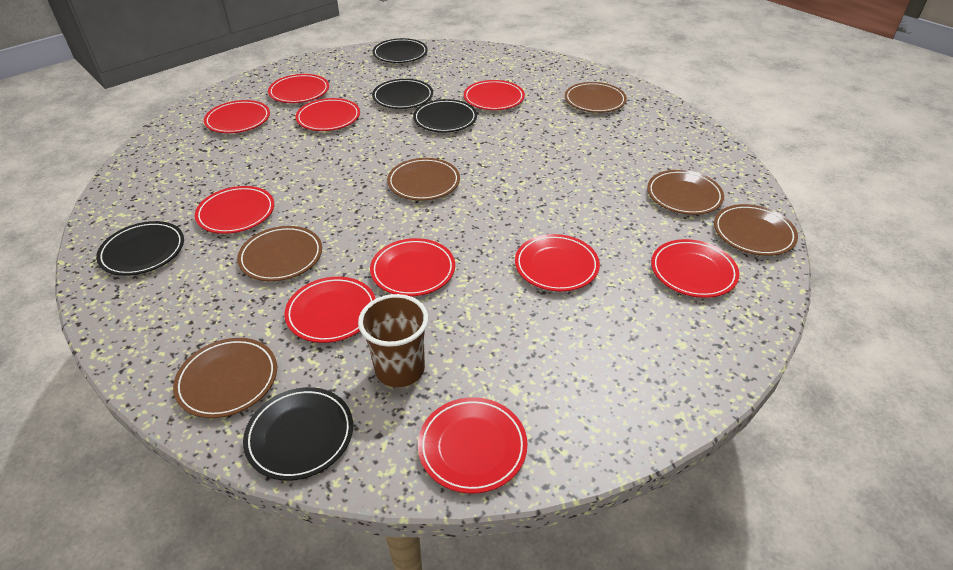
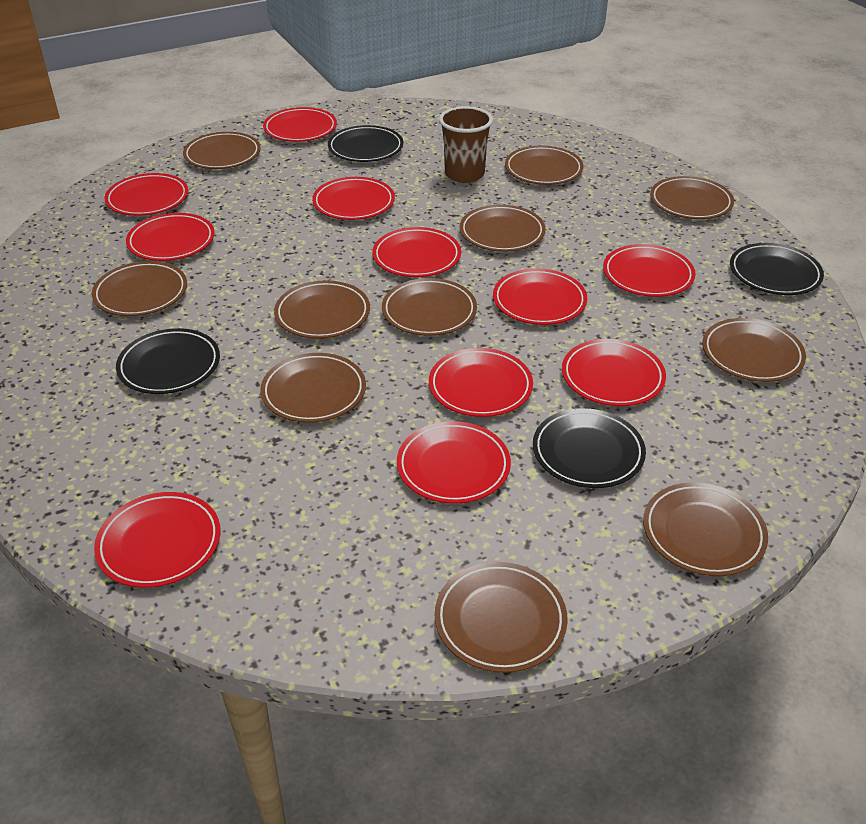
black plate: [96,221,184,276] [243,387,353,481] [372,79,433,109] [373,38,428,63] [413,99,477,132] = 5 -> [116,328,220,394] [328,125,403,162] [533,408,646,488] [730,243,824,295] = 4
brown plate: [173,338,277,418] [237,226,322,281] [387,158,460,201] [565,82,627,113] [647,170,724,215] [714,204,798,256] = 6 -> [92,261,187,316] [183,132,261,169] [260,353,366,423] [274,280,370,339] [382,278,477,336] [435,562,568,673] [460,205,546,252] [505,146,584,185] [643,482,768,576] [650,176,734,219] [702,318,806,382] = 11
red plate: [195,186,274,234] [204,100,270,133] [268,74,329,103] [284,277,376,343] [296,98,360,131] [370,238,455,296] [418,397,528,494] [464,80,525,110] [515,234,600,291] [651,239,739,298] = 10 -> [94,492,221,588] [104,173,188,216] [126,213,215,261] [263,107,337,142] [312,177,395,220] [372,227,461,277] [397,421,511,504] [429,348,533,417] [493,268,587,325] [562,339,666,406] [603,244,696,297] = 11

